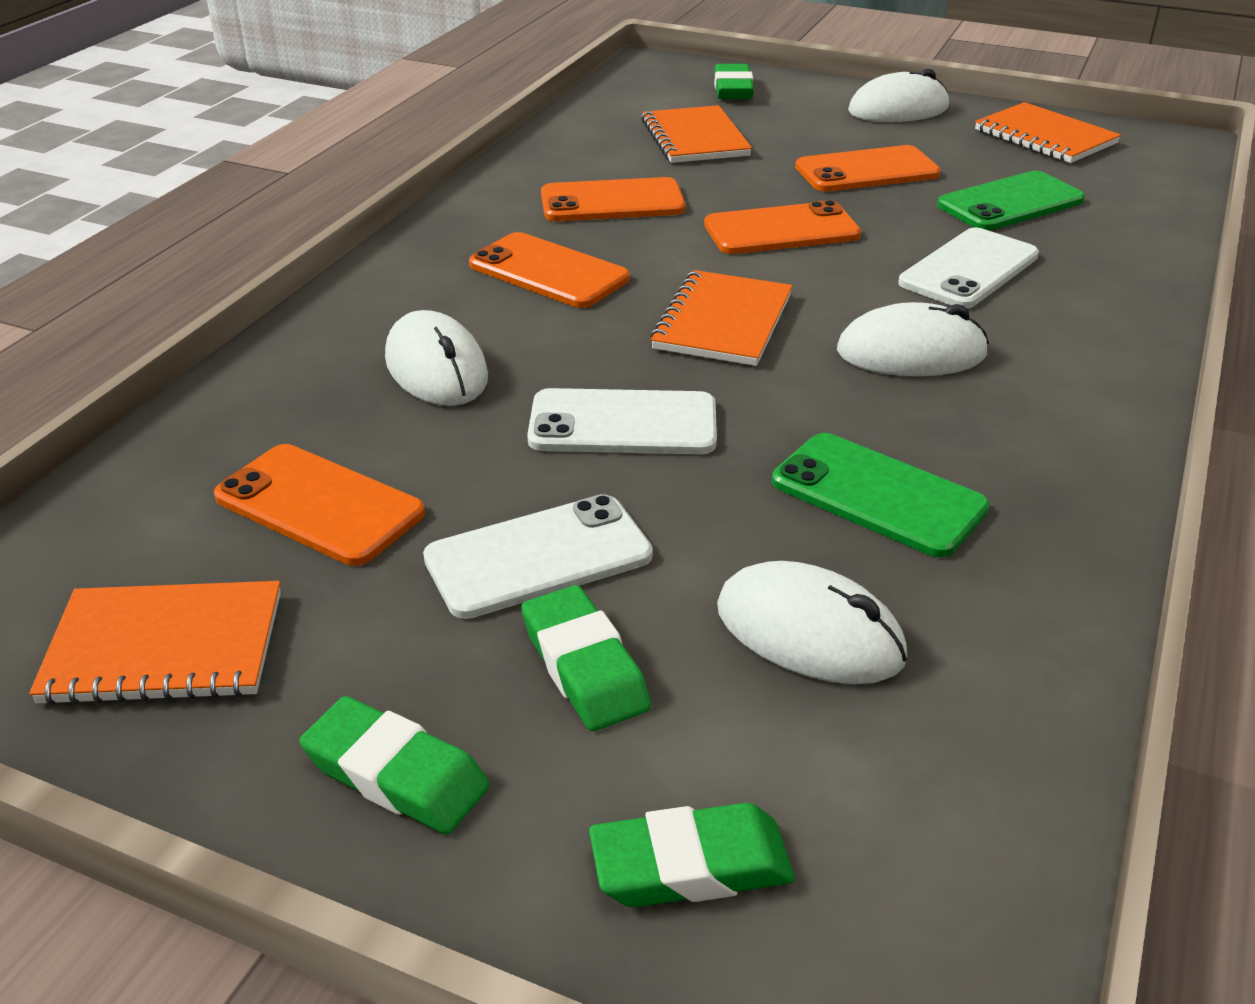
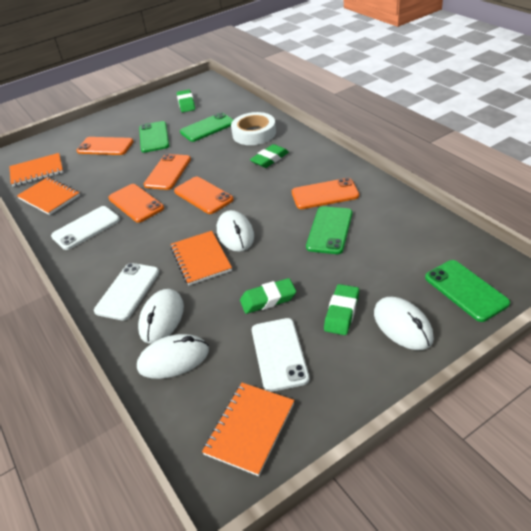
green phone: [772,433,990,557] [937,171,1085,231] = 2 -> [139,121,170,153] [180,112,233,142] [306,206,352,254] [425,260,510,322] = 4
white tape: none = 0 -> [231,112,276,145] = 1

